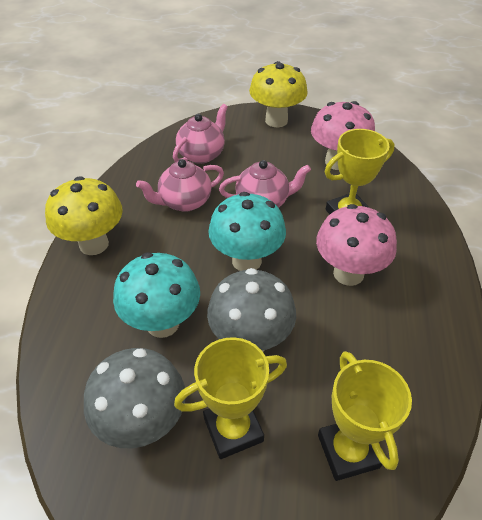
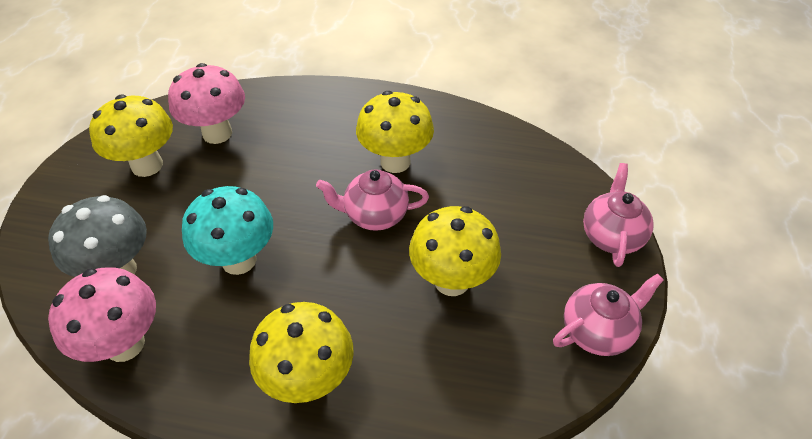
grey mushroom: [84,348,185,448] [207,268,296,351] = 2 -> [48,195,147,277] = 1
turquoise mushroom: [113,252,200,338] [208,192,286,271] = 2 -> [182,186,273,275] = 1
yellow mushroom: [45,176,123,255] [249,61,308,127] = 2 -> [89,95,173,177] [249,302,354,403] [356,91,434,173] [409,206,501,296] = 4
yellow trophy: [174,337,287,459] [318,351,412,481] [325,129,395,214] = 3 -> none = 0

